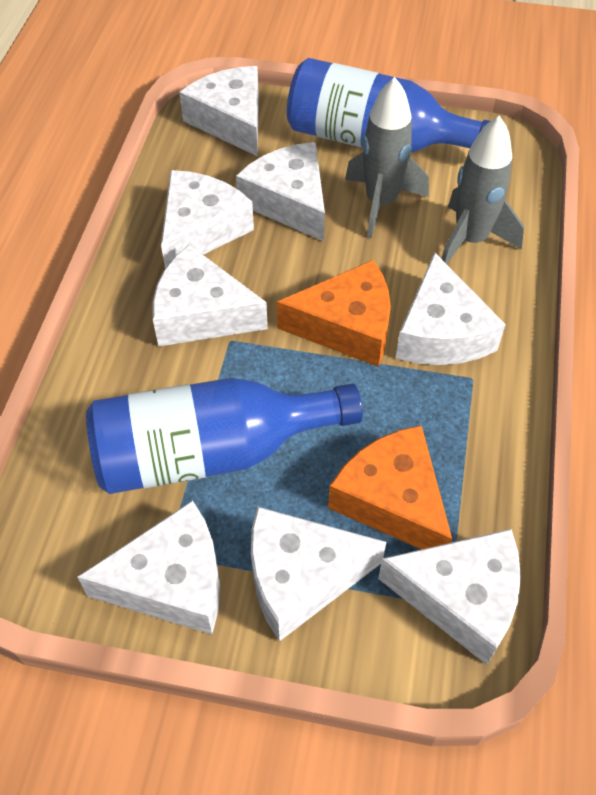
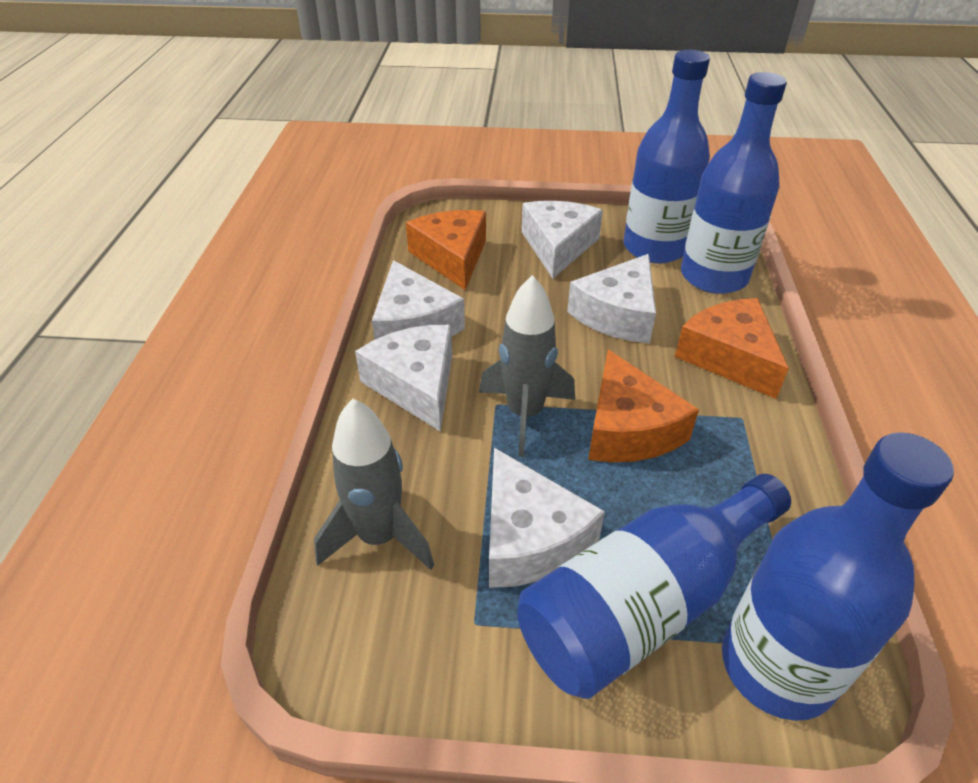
blue bottle: [86,378,363,494] [287,58,490,152] = 2 -> [517,474,791,699] [623,50,710,263] [681,72,787,294] [722,432,954,721] = 4
orange cheese: [277,260,391,367] [328,425,452,549] = 2 -> [406,210,486,290] [588,349,699,462] [675,298,789,399] = 3
white cheese: [77,500,220,634] [152,245,268,347] [161,170,254,269] [179,66,259,157] [236,142,325,241] [251,507,386,642] [378,529,521,665] [396,252,506,365] = 8 -> [355,325,452,432] [372,260,465,339] [489,448,605,588] [522,201,603,279] [567,254,656,343] = 5

